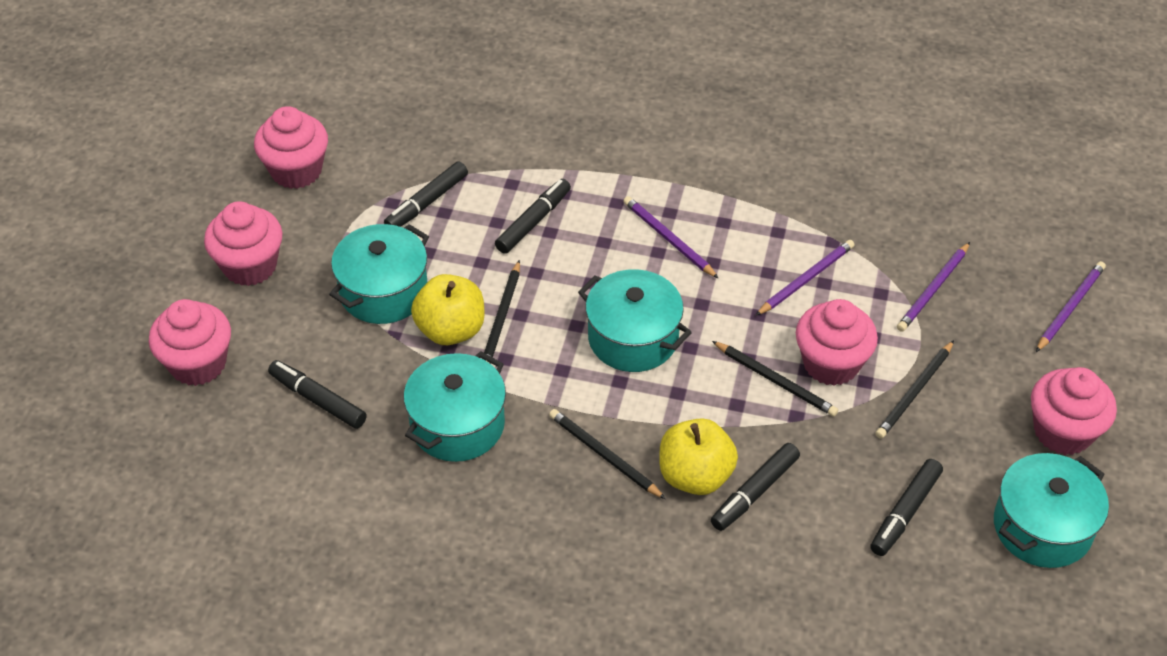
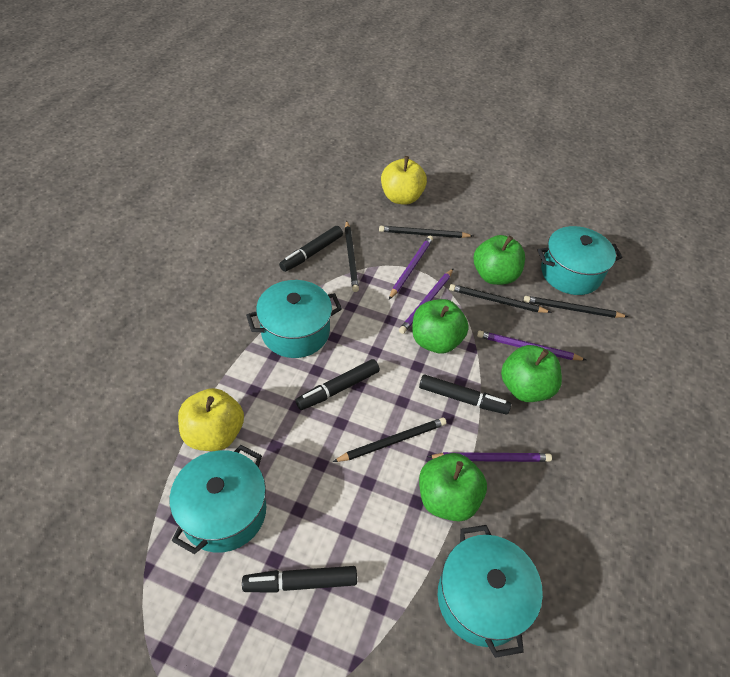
black marker: [268,360,367,429] [384,161,468,227] [495,179,571,254] [711,443,800,531] [870,459,943,556] = 5 -> [242,566,357,593] [279,226,343,272] [295,359,380,410] [419,374,511,415] = 4
black pencil: [483,260,520,364] [549,409,666,499] [712,341,838,417] [875,340,954,439] = 4 -> [333,417,447,462] [345,220,359,292] [379,226,473,238] [449,284,552,313] [524,296,628,318] = 5
green apple: none = 0 -> [412,299,469,354] [419,453,487,521] [474,235,525,285] [501,345,562,402] = 4
pink cupcake: [149,299,231,386] [204,201,283,286] [254,106,328,189] [796,299,878,386] [1031,367,1117,455] = 5 -> none = 0

